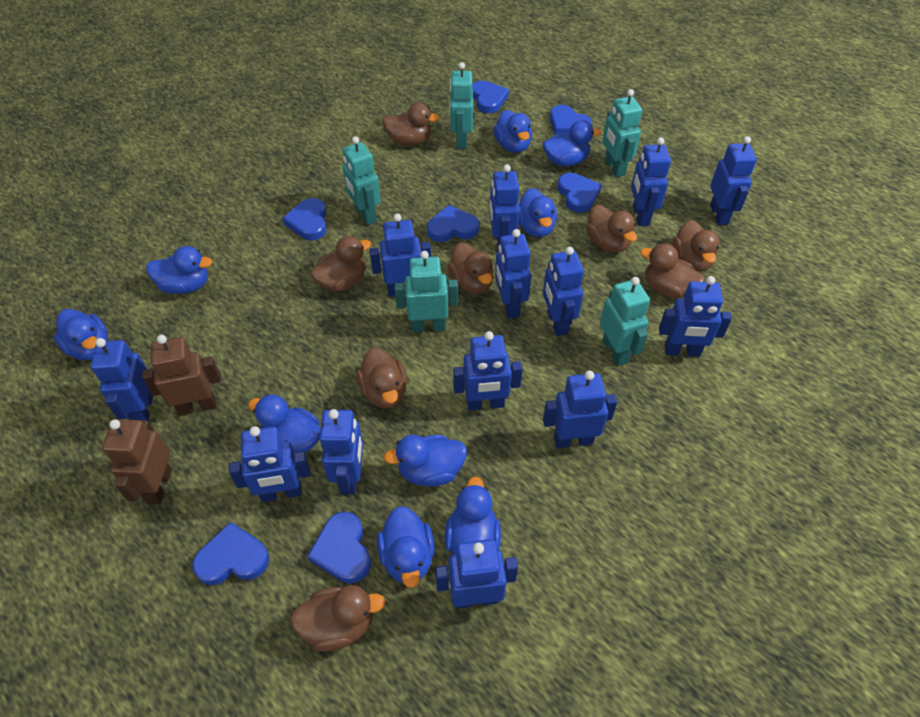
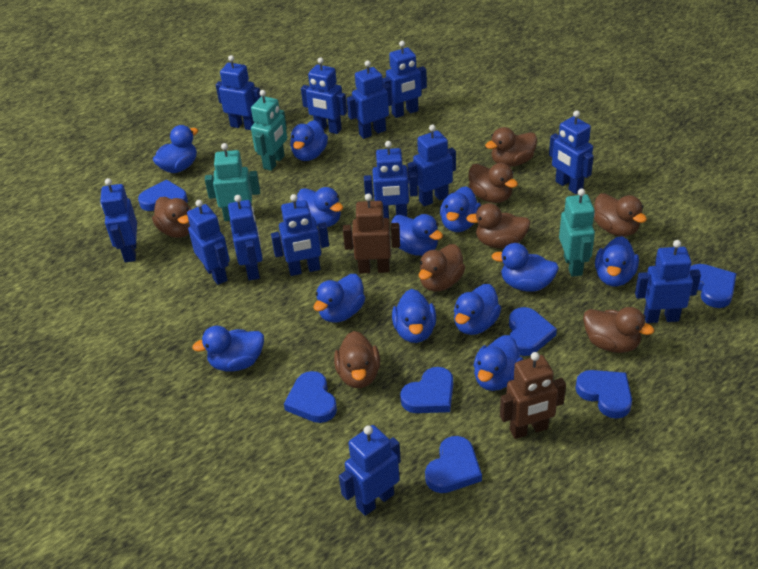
blue duck: [54,309,108,360] [146,246,212,294] [248,394,320,453] [377,506,435,588] [384,435,467,486] [445,476,501,555] [493,110,532,153] [519,188,557,237] [543,120,601,166] = 9 -> [153,125,198,173] [192,326,264,372] [290,120,328,161] [297,187,343,227] [314,274,365,323] [391,214,443,256] [392,289,436,343] [440,186,481,232] [454,284,501,335] [473,335,523,391] [492,243,559,291] [595,236,639,287] = 12
turquoise robot: [342,136,381,225] [394,251,458,332] [450,62,473,149] [600,277,650,366] [603,89,642,177] = 5 -> [205,143,260,221] [251,90,287,171] [559,189,595,277] = 3

